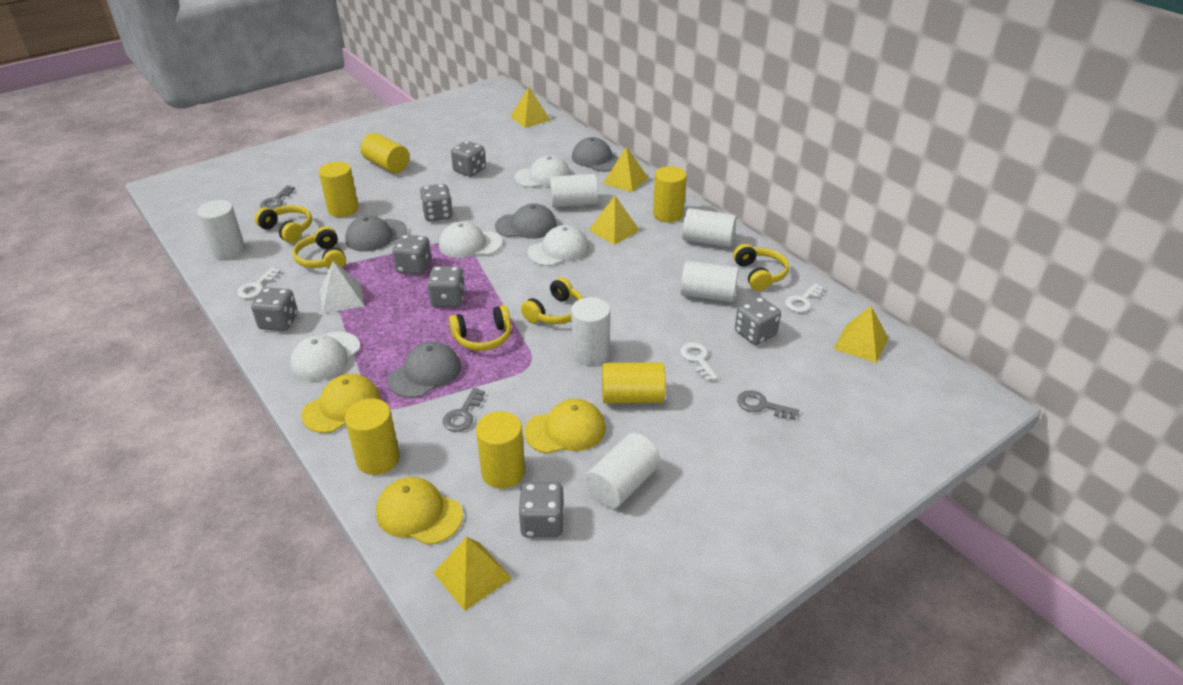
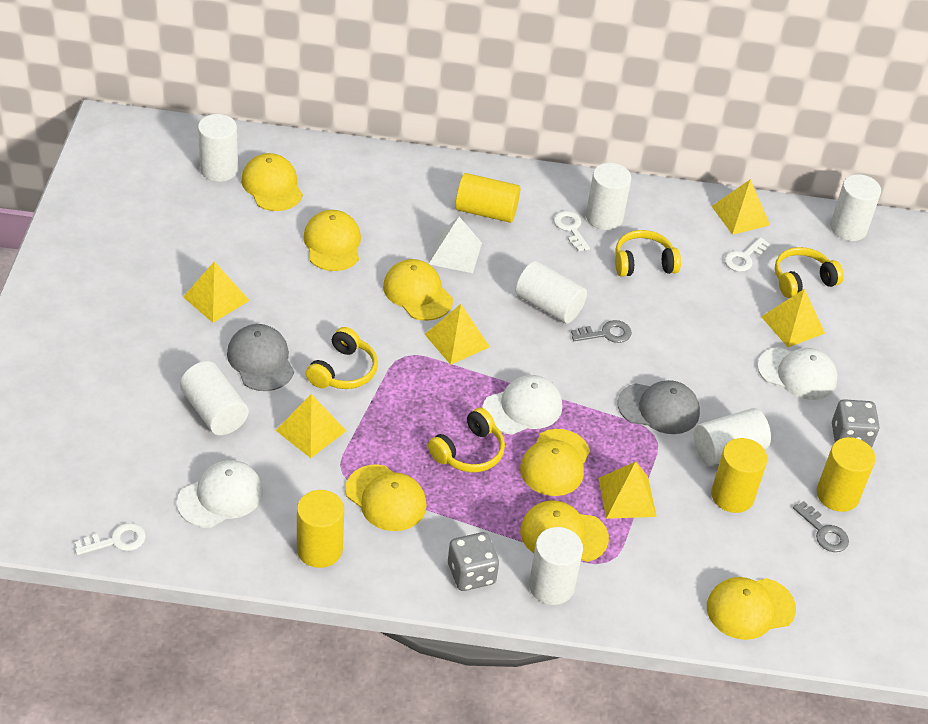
grey cap: [345,216,407,252] [388,342,461,398] [495,203,557,239] [572,137,619,172] = 4 -> [227,324,294,391] [617,380,700,434] = 2
grey dice: [251,287,298,331] [392,234,431,275] [420,184,453,221] [427,266,465,307] [451,141,486,177] [518,482,564,537] [735,297,781,345] = 7 -> [448,532,499,591] [832,399,880,448] = 2
grey key: [260,186,295,210] [443,388,485,432] [737,390,799,420] = 3 -> [571,320,632,343] [793,501,849,552] = 2
white cap: [290,332,360,382] [439,221,503,258] [514,155,571,188] [527,225,589,266] = 4 -> [177,460,263,528] [482,375,562,435] [757,347,838,400] = 3
white cylinder: [197,200,245,259] [549,174,598,207] [571,297,610,365] [585,433,660,508] [680,261,739,302] [682,208,736,247] = 6 -> [180,361,249,435] [198,114,238,182] [515,261,587,323] [529,527,583,605] [586,163,631,230] [694,408,771,466] [830,174,881,241] = 7
yellow cap: [301,374,380,433] [376,477,463,545] [524,399,606,454] = 3 -> [241,153,303,211] [303,210,361,271] [345,464,427,531] [383,259,453,321] [520,429,590,496] [520,500,609,562] [707,577,796,640] = 7
yellow cylinder: [319,162,359,217] [345,398,400,475] [360,133,409,173] [476,411,525,489] [602,362,666,403] [653,166,687,222] = 6 -> [297,490,344,568] [455,173,520,223] [711,438,767,513] [817,437,876,512] = 4
yellow headphones: [255,205,312,243] [293,226,346,269] [449,305,511,351] [521,277,583,324] [733,244,789,291] = 5 -> [306,327,378,389] [428,408,505,473] [615,230,681,277] [775,247,844,298] = 4
yellow pyramid: [433,537,512,611] [510,87,551,128] [588,195,640,245] [603,146,648,192] [834,306,888,363] = 5 -> [183,261,250,323] [275,394,346,458] [424,304,490,365] [598,461,657,519] [712,179,770,235] [761,289,825,347] = 6

